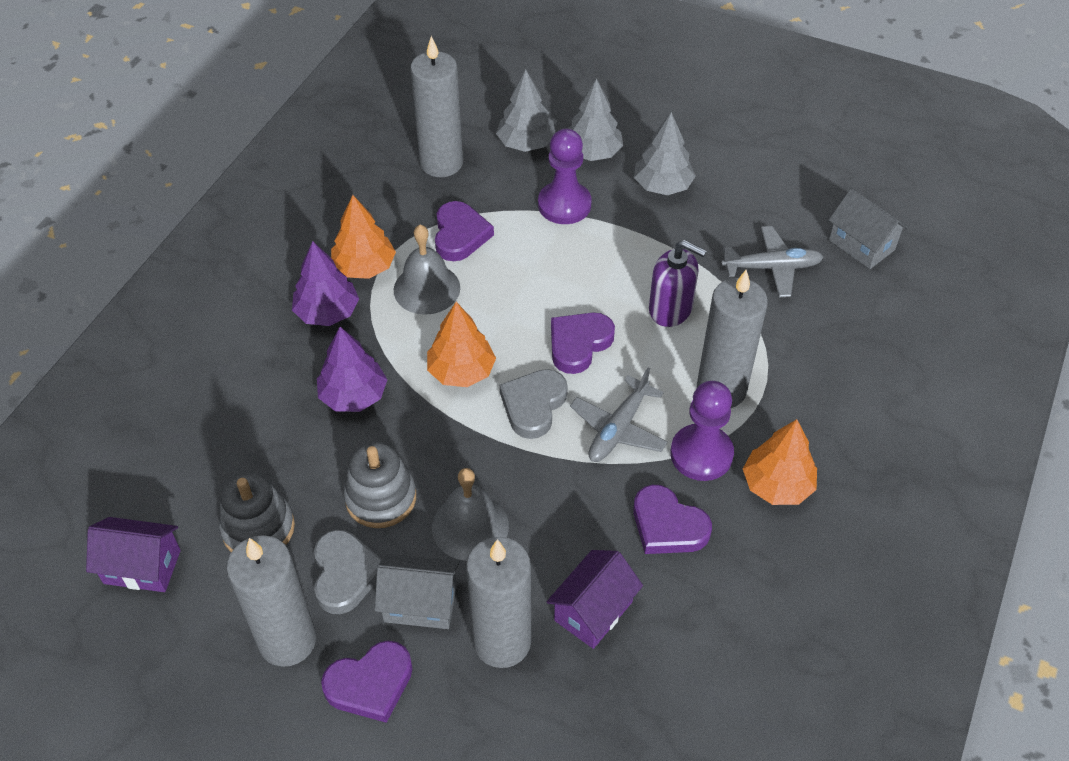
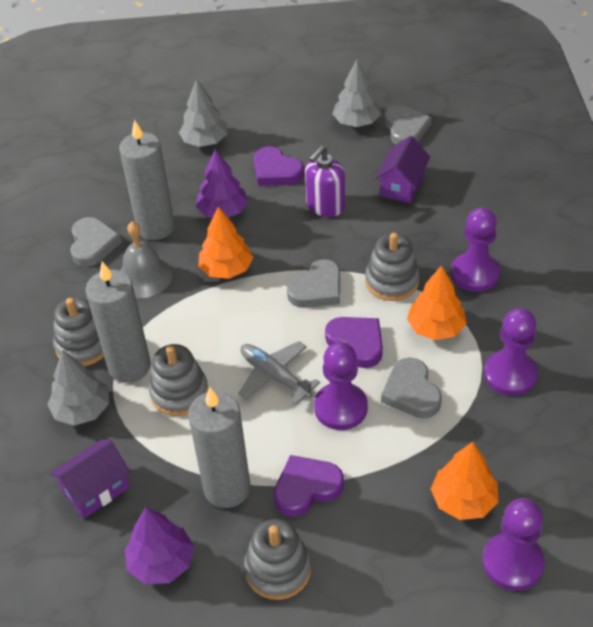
grey bell: [394,225,460,315] [432,468,509,561] = 2 -> [120,221,173,298] = 1
grey candle: [226,535,316,667] [410,36,463,177] [466,537,531,668] [697,270,768,408] = 4 -> [86,261,151,383] [119,119,175,240] [188,387,251,508] = 3
grey heart: [314,530,382,614] [500,369,568,439] = 2 -> [70,217,122,267] [287,259,340,308] [381,358,442,418] [384,105,431,145] = 4
grey house: [375,554,460,629] [829,188,909,269] = 2 -> none = 0
grey plane: [570,368,668,462] [721,226,823,297] = 2 -> [239,341,320,405] = 1
grey stacking toy: [219,472,295,552] [343,442,416,528] = 2 -> [53,297,104,366] [149,344,208,416] [244,519,311,600] [365,233,420,301] = 4
purple heart: [321,641,413,723] [435,201,494,261] [551,313,615,374] [633,485,712,554] = 4 -> [254,146,304,186] [274,455,344,517] [325,317,383,368] = 3
purple pawn: [538,129,591,224] [671,381,734,481] = 2 -> [314,342,368,430] [451,207,500,292] [482,498,545,591] [484,308,538,396] = 4

